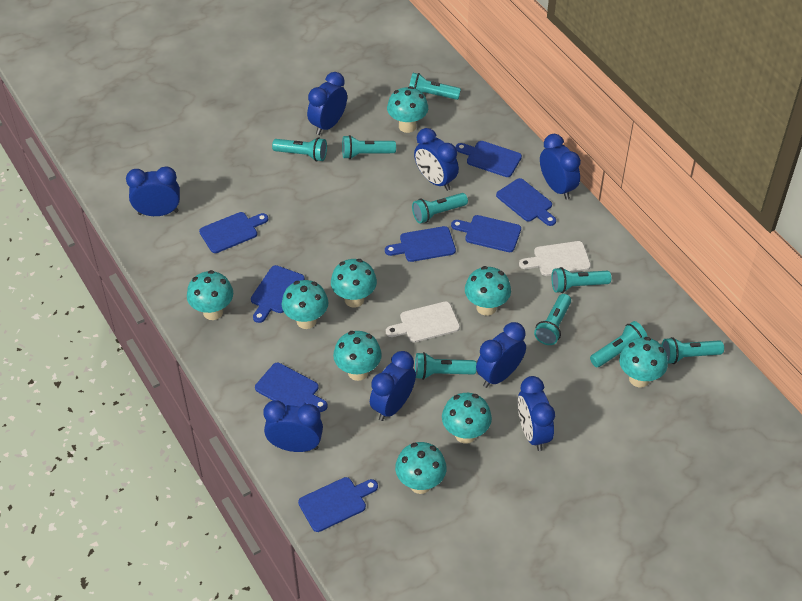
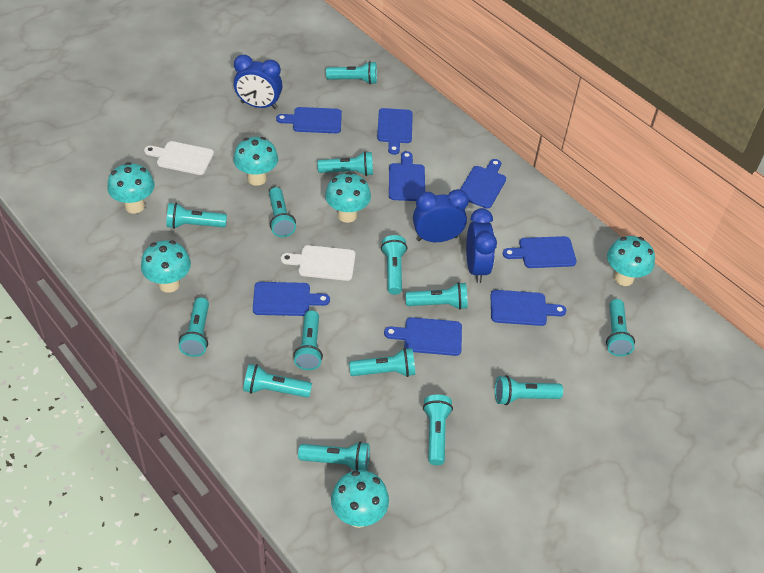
blue clock: [126,166,180,216] [263,401,323,452] [307,72,347,135] [370,351,416,421] [414,128,459,191] [476,322,526,388] [517,376,555,451] [540,134,581,200] = 8 -> [234,55,283,109] [413,189,469,242] [466,208,497,283] = 3
turquoise flashlight: [272,137,327,161] [342,135,396,159] [409,73,461,100] [412,193,468,224] [415,352,477,380] [534,294,571,345] [551,267,611,293] [590,321,648,367] [662,337,724,364] = 9 -> [167,203,227,229] [179,297,209,357] [243,364,312,398] [269,187,296,237] [293,310,323,370] [298,441,370,471] [317,151,373,176] [326,61,377,84] [349,348,415,377] [381,235,407,295] [405,282,468,310] [423,395,453,465] [495,375,563,405] [606,299,635,356] = 14
turquoise mushroom: [187,270,233,320] [282,280,328,329] [331,259,377,308] [333,331,382,381] [387,86,428,133] [395,442,447,494] [442,393,492,444] [465,266,511,316] [619,337,668,388] = 9 -> [107,162,155,213] [141,240,191,293] [233,137,278,186] [325,172,371,223] [331,470,389,528] [607,236,655,286] = 6

